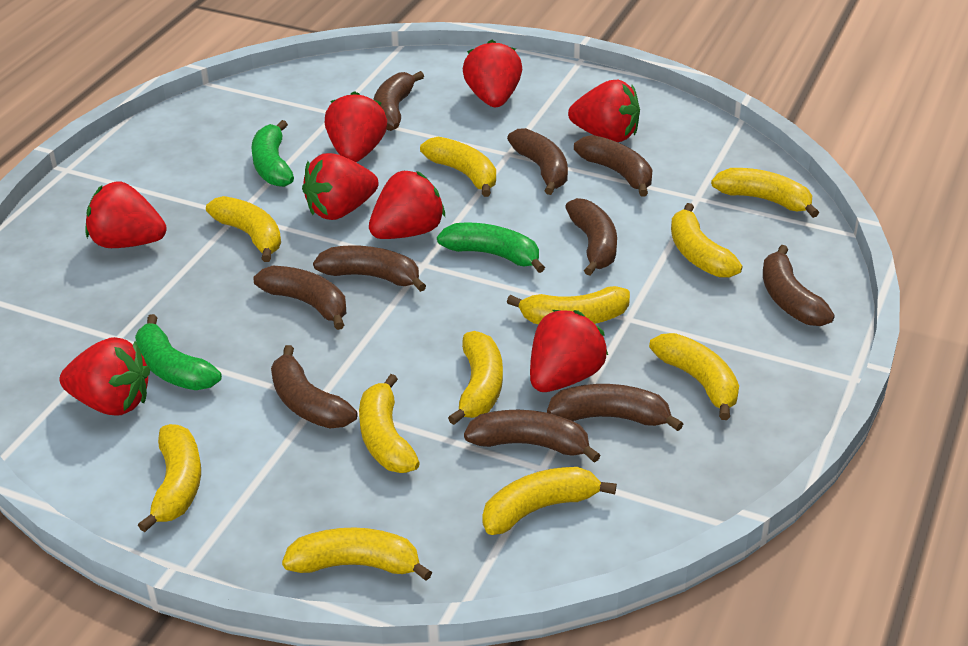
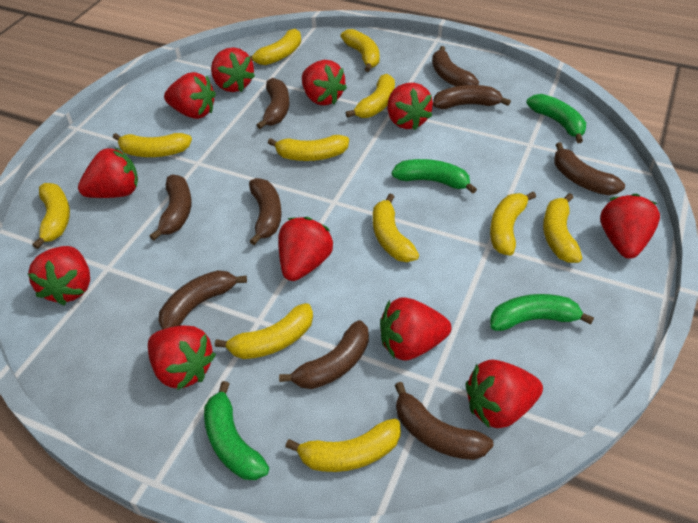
brown banana: [253,266,346,330] [271,345,357,429] [313,245,426,292] [373,71,424,131] [464,410,601,463] [507,128,568,195] [547,384,683,431] [565,198,617,276] [574,135,653,196] [763,245,835,326] = 10 -> [150,174,192,241] [159,270,247,330] [249,178,282,245] [257,78,289,129] [279,320,369,389] [395,382,493,460] [432,46,479,87] [433,85,511,109] [554,142,625,195] = 9
green banana: [135,314,222,390] [251,120,294,187] [437,223,545,273] = 3 -> [204,381,269,480] [392,159,477,194] [490,294,594,331] [526,94,586,143] = 4
red strawberry: [60,337,150,416] [85,181,166,248] [302,153,379,220] [325,91,387,162] [369,171,445,239] [463,40,522,107] [530,310,608,392] [568,80,640,142] = 8 -> [28,246,90,305] [78,147,138,198] [148,325,216,390] [164,72,216,119] [211,47,255,92] [278,217,333,281] [302,60,347,106] [380,297,451,361] [387,83,433,130] [465,359,543,428] [600,194,660,259] = 11

